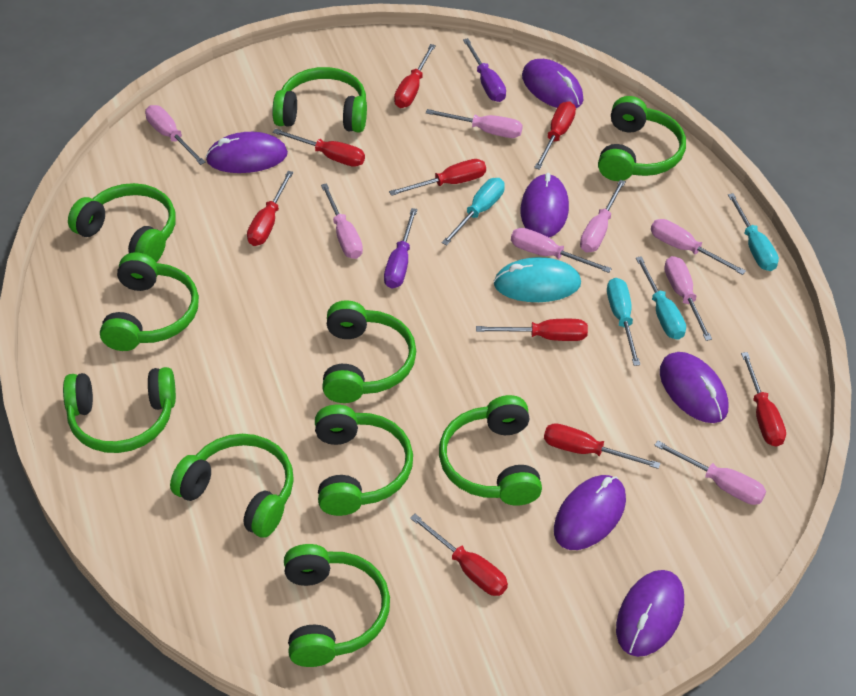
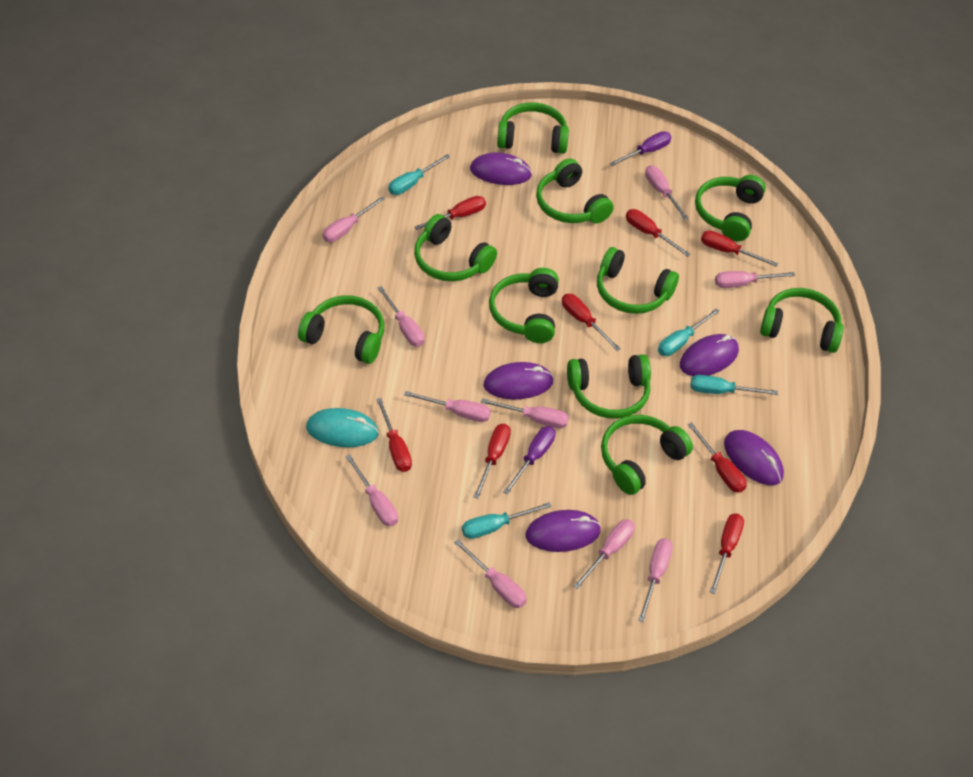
pink screwdriver: [145,105,206,165] [321,183,363,259] [426,109,523,138] [511,228,612,273] [580,180,626,253] [651,219,746,275] [654,441,766,505] [664,256,712,341] = 8 -> [322,196,385,242] [345,454,398,526] [377,286,425,347] [404,391,491,422] [454,539,527,608] [481,398,569,428] [573,519,635,589] [638,538,673,622] [645,165,689,220] [715,271,795,288] = 10
purple mouse: [206,132,288,173] [521,173,569,237] [522,59,584,108] [554,475,626,550] [616,570,684,657] [660,352,728,423] = 6 -> [470,153,532,185] [484,362,554,399] [525,510,601,552] [680,334,739,376] [724,430,784,485] = 5
red screwdriver: [247,171,294,246] [273,128,365,167] [389,159,486,196] [394,44,436,108] [410,514,508,596] [476,319,588,341] [534,101,576,170] [544,423,660,469] [741,352,786,447] = 9 -> [376,398,412,472] [414,196,486,230] [473,424,511,499] [562,294,621,351] [626,209,690,257] [687,422,747,493] [701,230,778,267] [710,514,744,594] = 8

